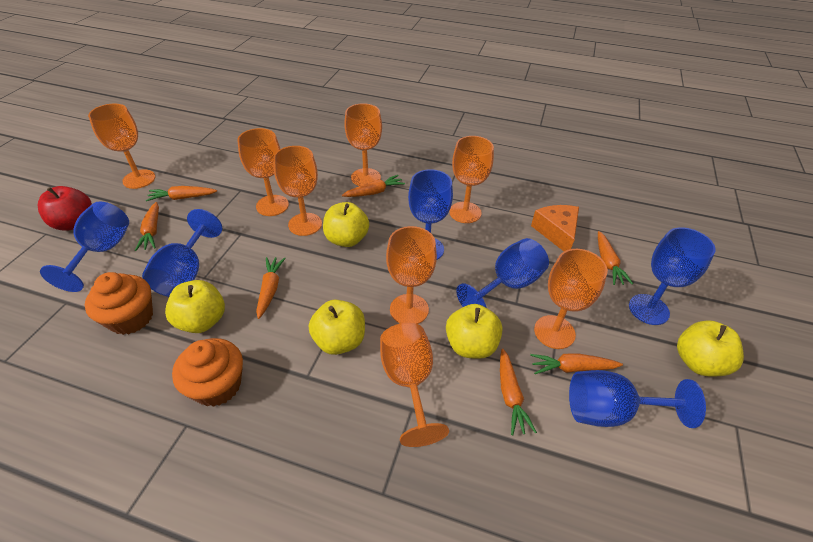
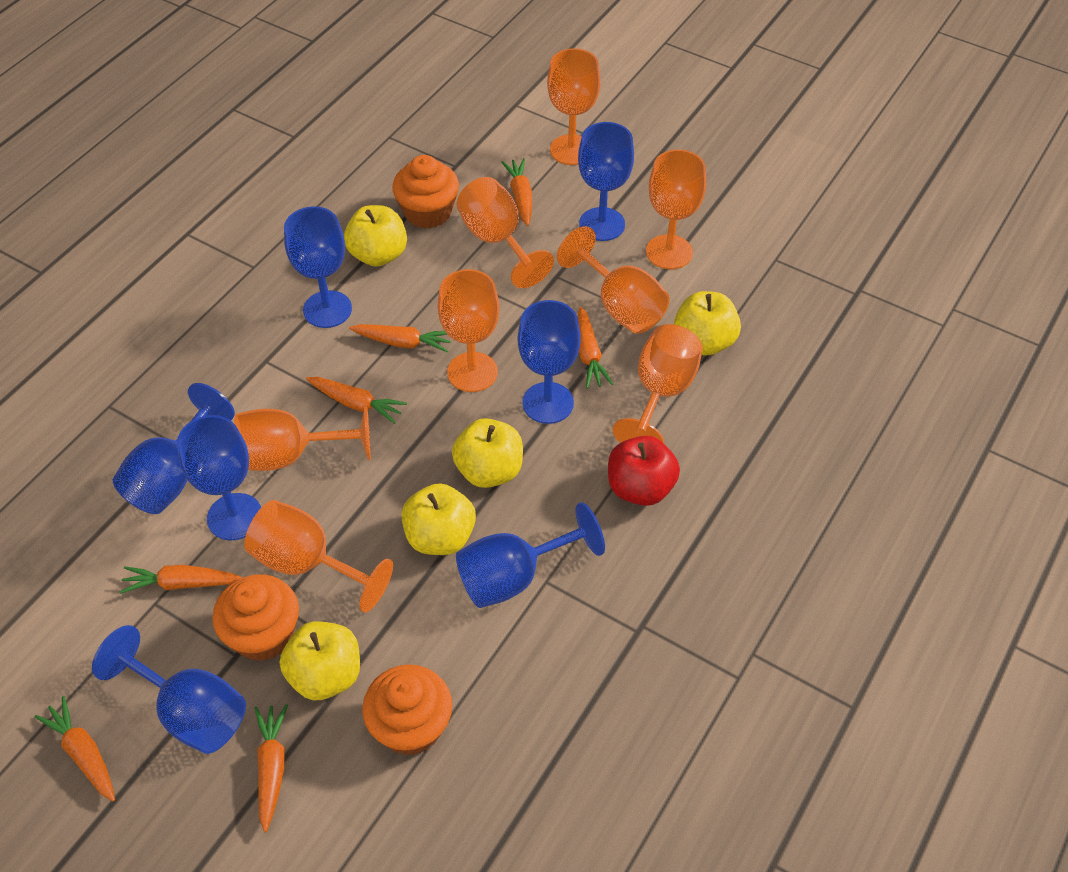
blue goblet: [40,201,129,292] [142,209,222,297] [408,169,453,260] [456,238,549,308] [569,370,706,428] [629,227,716,325] = 6 -> [92,625,246,754] [113,383,235,514] [177,415,261,541] [284,206,352,328] [456,502,605,608] [518,300,581,424] [578,122,634,241] = 7
orange cheese: [531,205,579,251] = 1 -> none = 0
orange cupcake: [85,272,153,335] [172,338,243,407] = 2 -> [212,574,299,661] [362,664,452,755] [392,155,459,228] = 3

